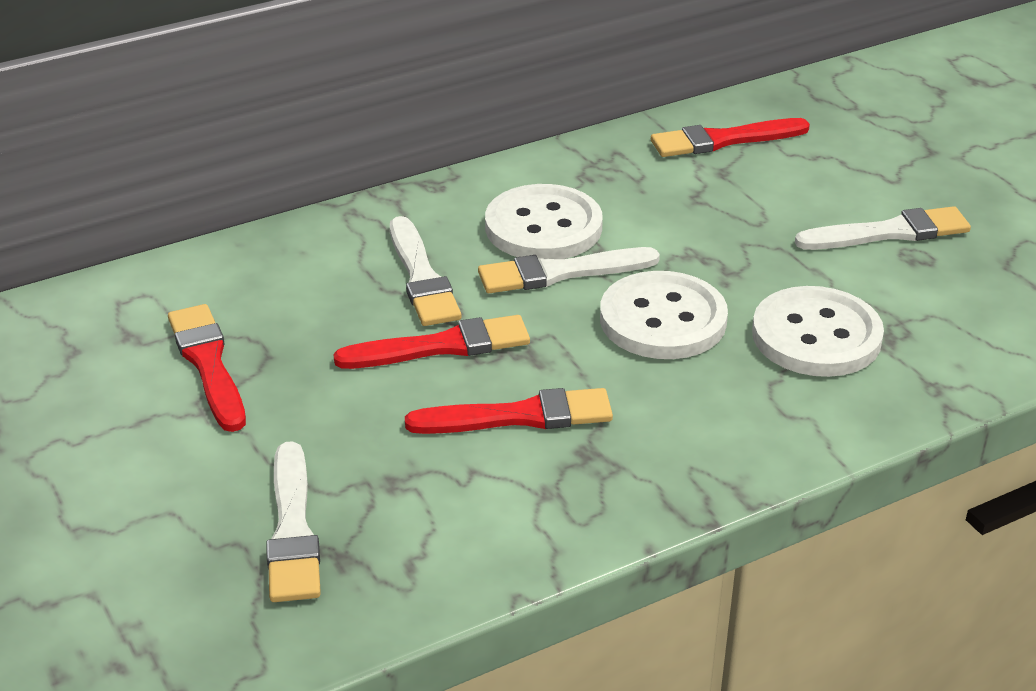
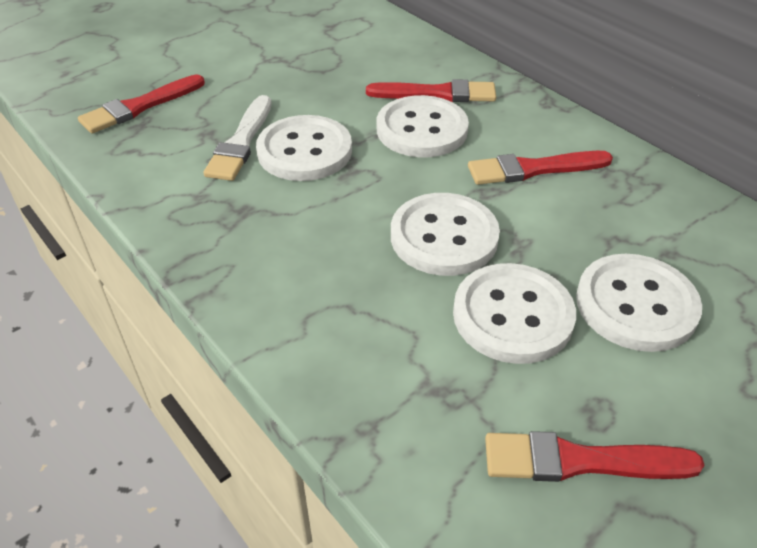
white brush: [266,441,321,602] [390,216,461,326] [478,247,660,293] [795,206,971,250] = 4 -> [204,95,272,181] = 1
white button: [485,184,603,259] [600,271,728,359] [752,286,884,377] = 3 -> [256,115,352,181] [377,95,469,157] [391,193,500,276] [453,263,576,364] [576,254,702,352] = 5

